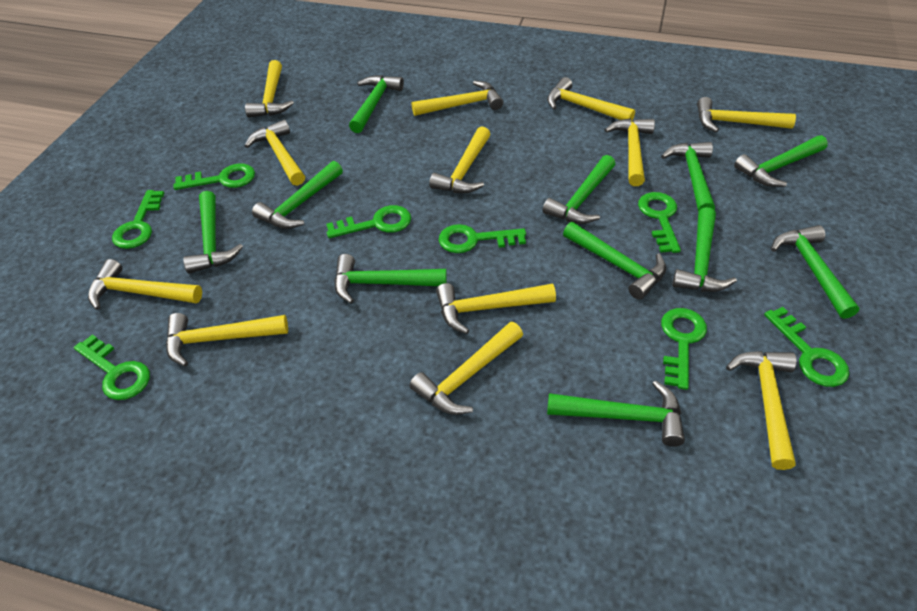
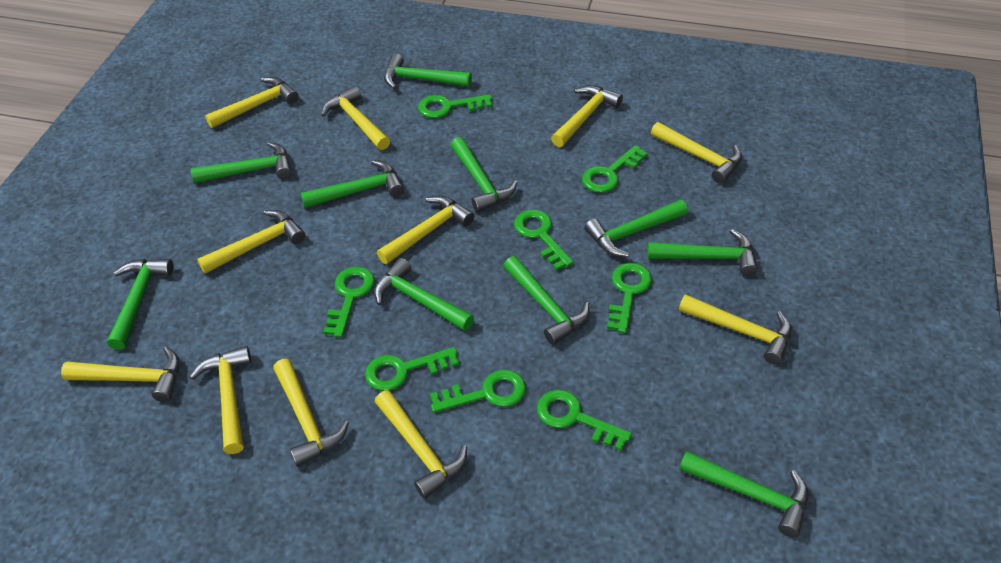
green hammer: [183,191,243,274] [252,161,343,229] [334,254,447,304] [349,75,404,133] [543,155,615,224] [547,380,685,447] [563,222,666,300] [661,142,715,212] [672,207,737,292] [734,135,828,187] [771,225,859,319] = 11 -> [107,259,173,350] [191,142,292,183] [301,160,404,208] [374,258,474,331] [384,54,472,89] [450,137,517,212] [503,256,590,345] [584,200,688,257] [647,229,758,276] [679,451,809,538] = 10
yellow hammer: [88,259,202,310] [166,313,288,367] [245,60,294,118] [245,120,305,186] [410,322,523,415] [412,81,503,116] [429,126,490,193] [436,283,556,334] [547,77,635,122] [605,118,655,186] [697,97,796,133] [726,351,796,470] = 12 -> [61,346,180,402] [190,346,251,454] [197,210,305,274] [205,77,299,128] [273,359,349,467] [321,86,390,150] [375,390,467,499] [377,196,474,264] [551,85,623,147] [651,122,742,184] [679,294,792,365] = 11

